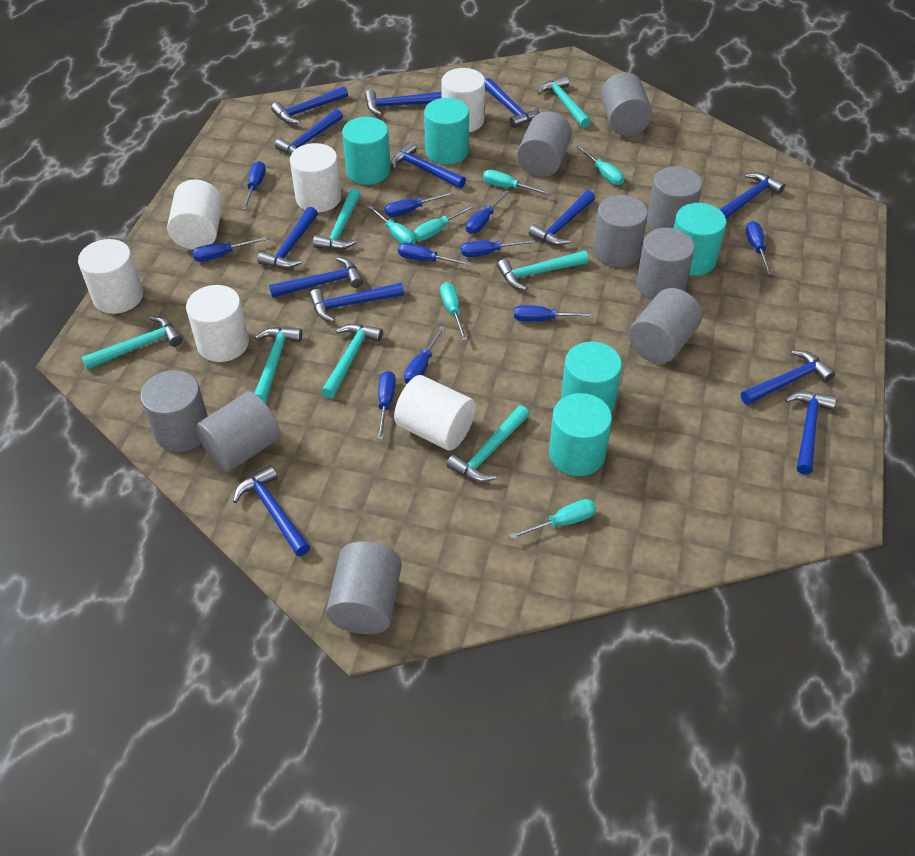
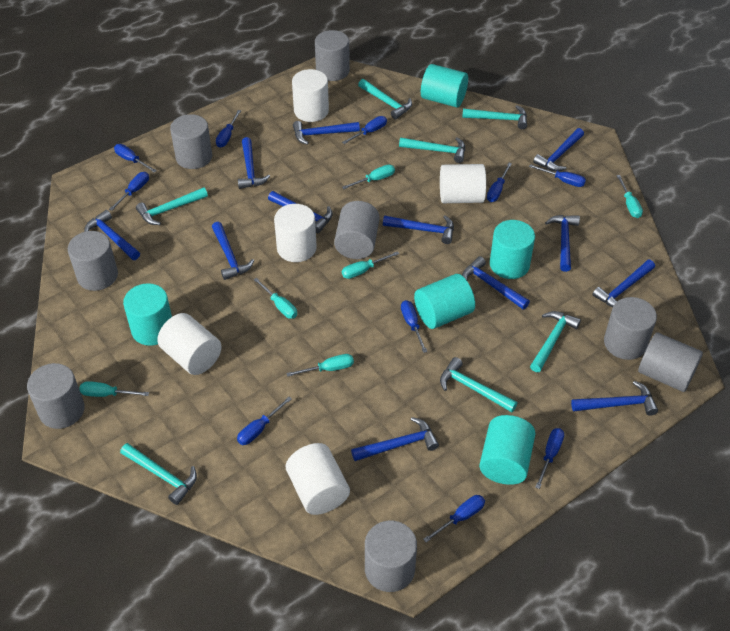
blue hammer: [233,465,310,556] [258,207,318,269] [269,257,363,298] [271,86,348,124] [275,109,343,155] [309,282,404,322] [365,90,442,116] [391,142,466,188] [485,78,539,128] [528,191,595,246] [719,172,785,219] [741,350,835,405] [785,391,836,475] = 13 -> [84,210,140,260] [212,222,254,280] [238,137,270,189] [268,191,333,233] [293,121,360,145] [351,417,439,461] [383,215,454,244] [462,256,530,310] [533,128,584,171] [545,215,580,272] [571,381,658,416] [593,260,655,307] = 12
grey cylinder: [140,370,208,452] [195,392,280,472] [326,541,402,634] [517,111,572,177] [593,195,648,267] [601,72,652,136] [629,288,702,364] [636,228,695,300] [647,166,702,230] = 9 -> [27,363,85,429] [68,231,118,291] [170,114,212,169] [315,30,350,81] [334,201,380,259] [365,520,417,592] [604,297,657,360] [638,332,703,392] = 8
white cylinder: [78,239,143,314] [167,180,222,250] [186,285,249,362] [290,143,341,212] [394,375,476,450] [441,68,485,132] = 6 -> [157,313,222,375] [274,204,317,262] [286,443,350,515] [292,69,329,122] [440,164,486,203] = 5

